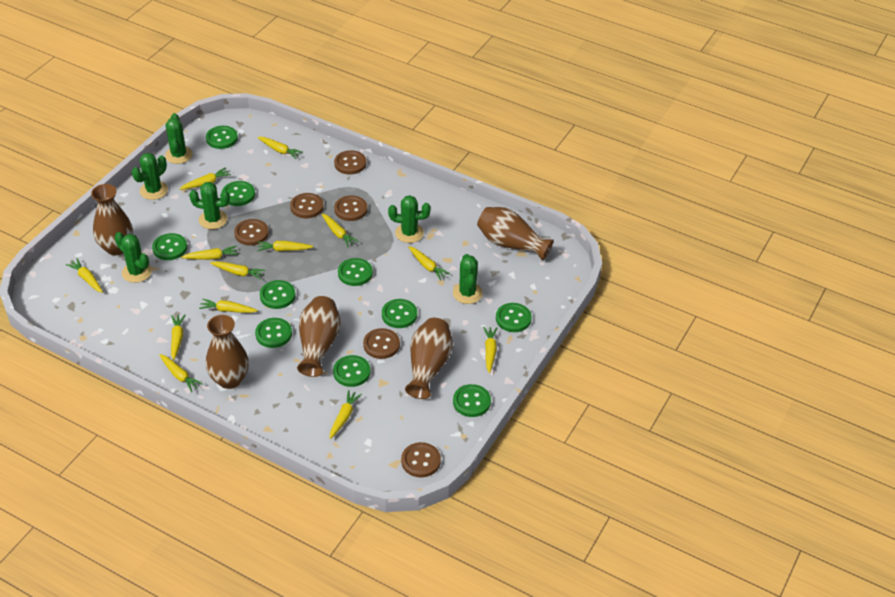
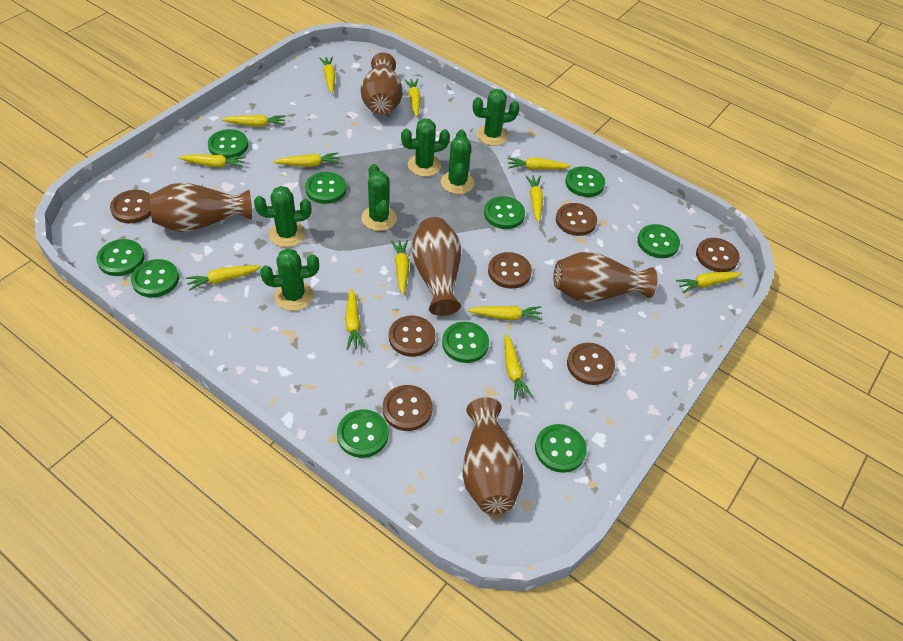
brown button: [234,219,269,246] [290,193,324,218] [334,150,366,174] [334,195,368,221] [363,328,400,359] [401,442,441,477] = 6 -> [110,190,151,223] [383,385,432,431] [389,315,436,357] [488,252,532,289] [556,203,597,236] [567,343,615,385] [696,238,740,272] = 7

